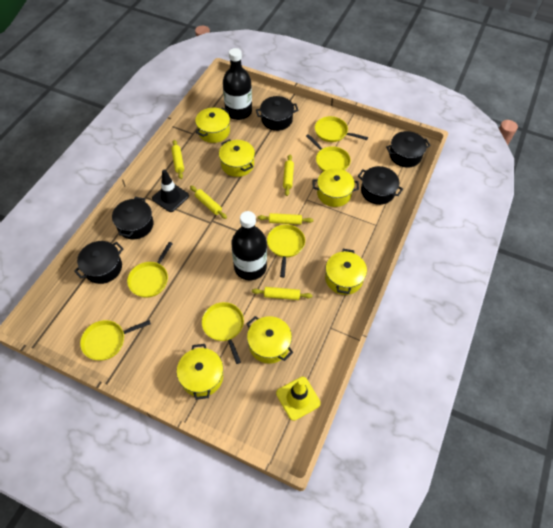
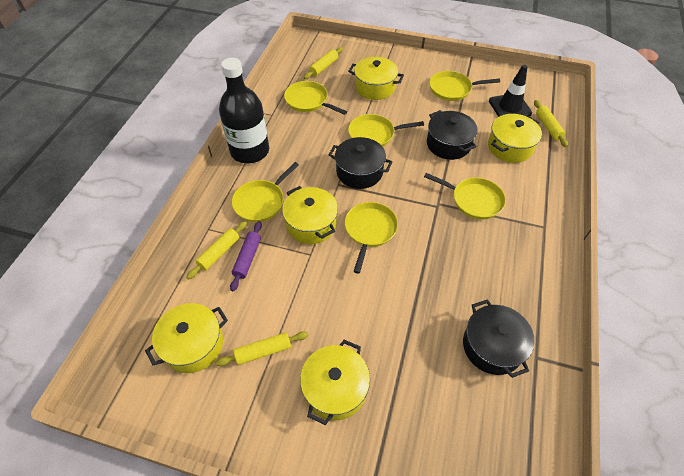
black bottle: [223,48,252,120] [232,211,267,280] = 2 -> [219,58,269,163] = 1
black pot: [74,241,123,284] [112,197,153,239] [256,96,298,131] [358,166,403,205] [386,131,431,168] = 5 -> [329,137,393,189] [427,110,478,160] [463,299,535,378] = 3
purple rolling pin: none = 0 -> [230,221,262,292] = 1
yellow pot: [177,344,223,400] [195,108,230,143] [219,139,255,177] [247,316,293,364] [313,168,359,207] [325,249,367,295] = 6 -> [145,303,228,373] [282,186,338,244] [300,340,370,425] [348,57,404,100] [488,114,542,163] = 5
yellow rolling pin: [171,140,184,179] [190,186,227,219] [252,287,312,300] [258,213,313,225] [283,154,294,196] = 5 -> [186,221,247,279] [215,331,308,366] [304,47,343,79] [534,100,568,147] = 4
yellow traffic cone: [276,377,321,421] = 1 -> none = 0

